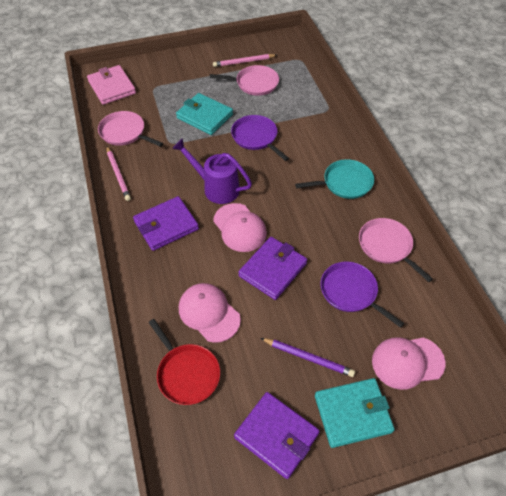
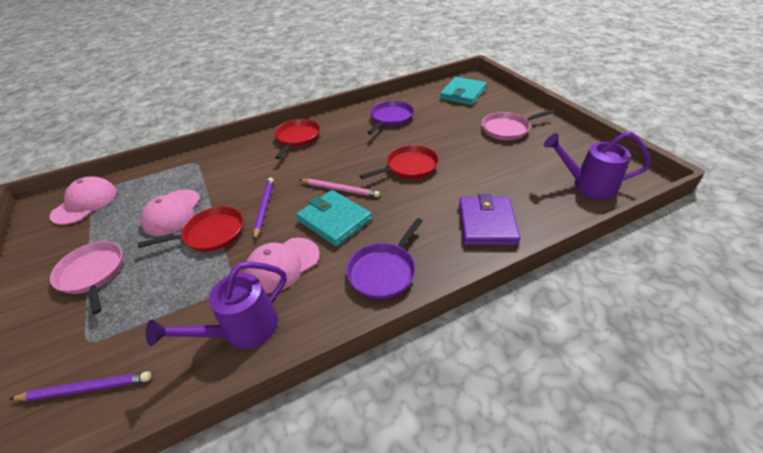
pink pan: [98,111,163,147] [210,65,279,96] [359,218,433,282] = 3 -> [50,241,123,314] [481,110,554,140] = 2
pink pencil: [107,146,131,201] [213,54,277,67] = 2 -> [299,179,380,197] = 1
pink wallet: [87,65,136,105] = 1 -> none = 0
purple pencil: [261,338,355,377] = 1 -> [10,371,151,401] [253,178,274,240] = 2
purple wallet: [133,196,199,251] [234,392,320,479] [238,237,307,300] = 3 -> [459,194,521,245] = 1
purple watering can: [172,138,252,204] = 1 -> [146,262,287,349] [544,131,651,199] = 2
red pan: [148,319,220,405] = 1 -> [138,206,243,252] [274,119,320,159] [359,145,439,179] = 3
turquoise pan: [295,159,374,199] = 1 -> none = 0

